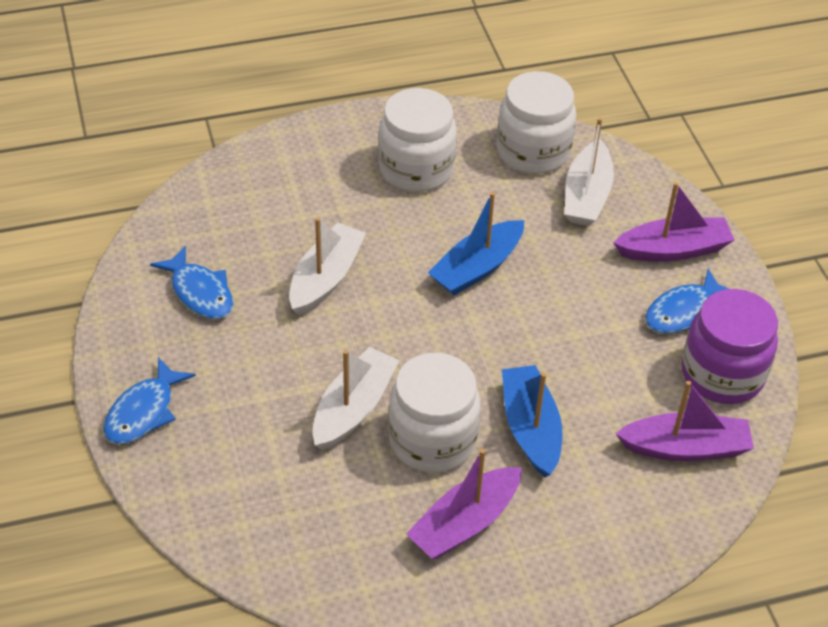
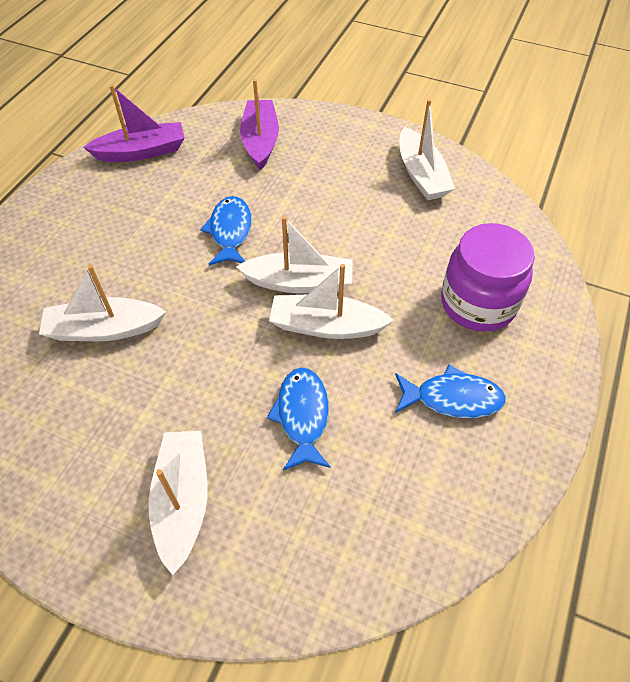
blue boat: [428,192,524,295] [502,365,562,477] = 2 -> none = 0
purple boat: [406,449,522,559] [613,182,734,262] [615,381,754,461] = 3 -> [83,85,185,162] [240,79,279,170] = 2
white boat: [289,217,366,315] [312,347,399,450] [565,118,614,226] = 3 -> [39,265,166,341] [149,431,208,575] [236,216,353,293] [269,264,394,339] [400,99,455,200] = 5
white jar: [378,88,457,192] [388,353,481,472] [497,71,576,174] = 3 -> none = 0

